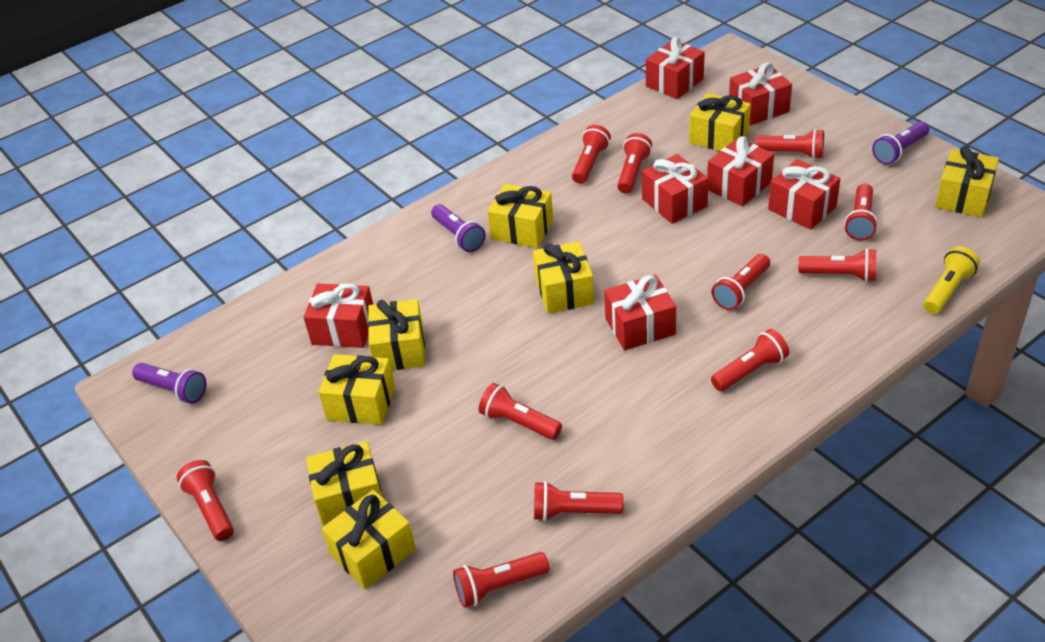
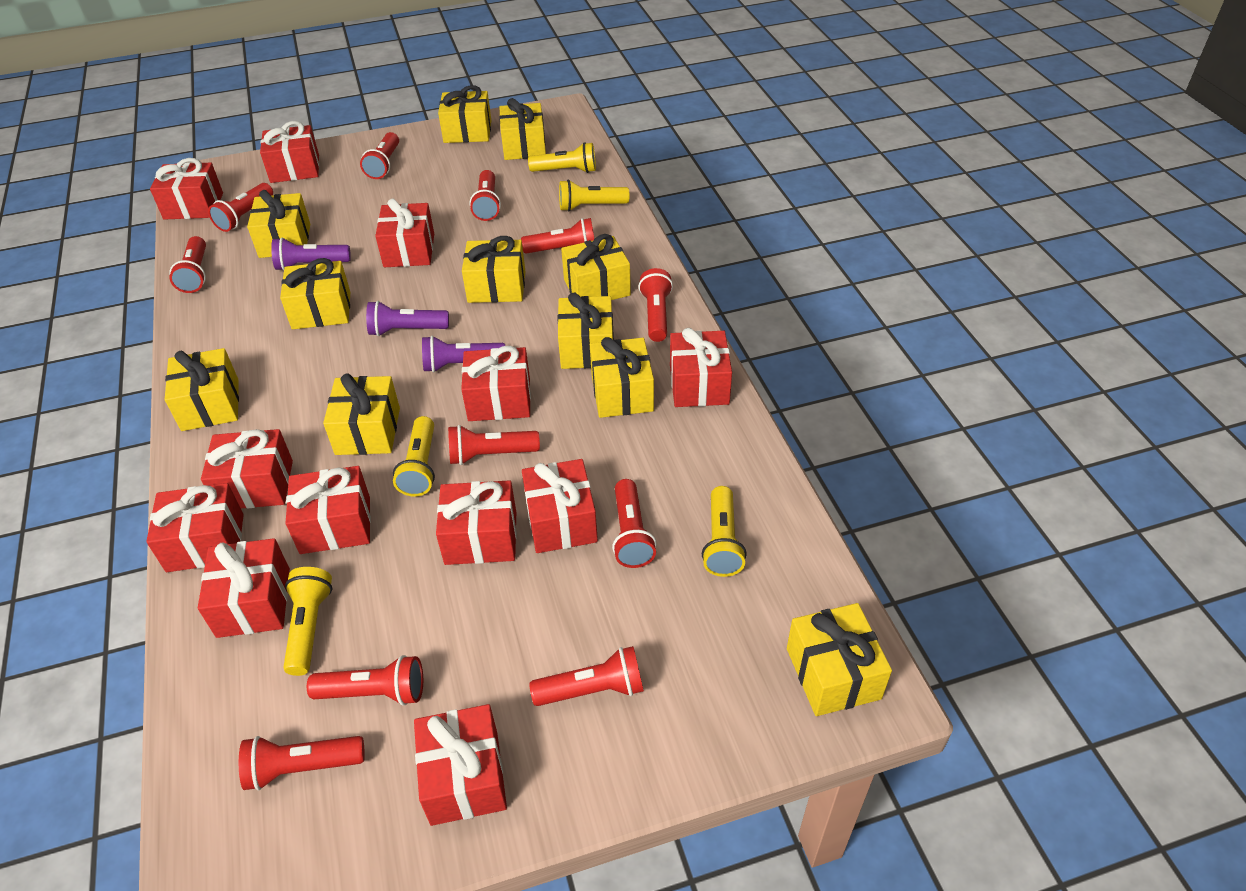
red gift: [304,283,373,348] [604,275,676,350] [642,154,709,224] [646,37,705,99] [707,136,774,206] [729,62,792,125] [768,159,841,230] = 7 -> [146,483,244,572] [150,158,223,220] [198,538,290,638] [201,429,293,508] [260,121,319,183] [286,466,371,554] [375,199,434,267] [414,704,507,826] [436,480,517,565] [461,346,531,421] [522,459,598,553] [670,328,732,407] = 12
yellow flashlight: [924,246,980,314] = 1 -> [283,567,332,676] [393,416,435,497] [528,142,596,173] [559,180,629,211] [701,486,747,577] = 5
yellow gift: [306,441,382,526] [318,354,395,425] [322,490,416,589] [368,299,425,370] [488,184,553,248] [533,241,594,314] [689,93,751,151] [935,146,999,217] = 8 -> [165,348,239,431] [247,190,310,258] [280,258,350,329] [323,373,400,455] [438,85,492,143] [462,236,525,303] [499,98,546,160] [557,293,614,369] [561,234,631,300] [590,337,654,418] [787,603,892,716] = 11

